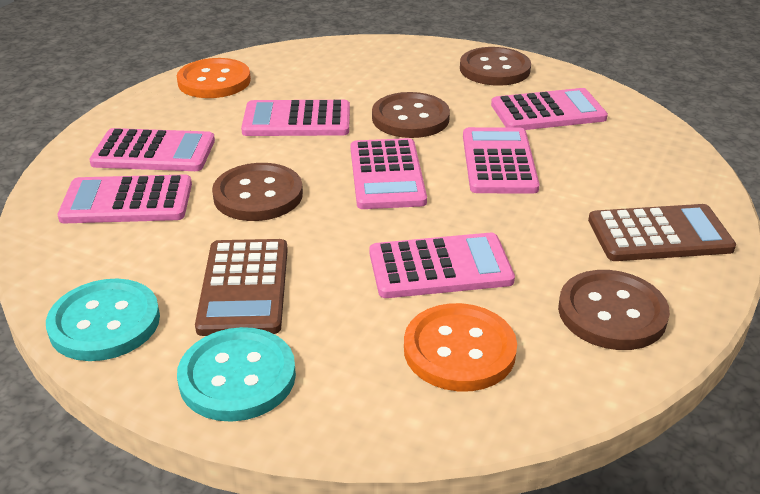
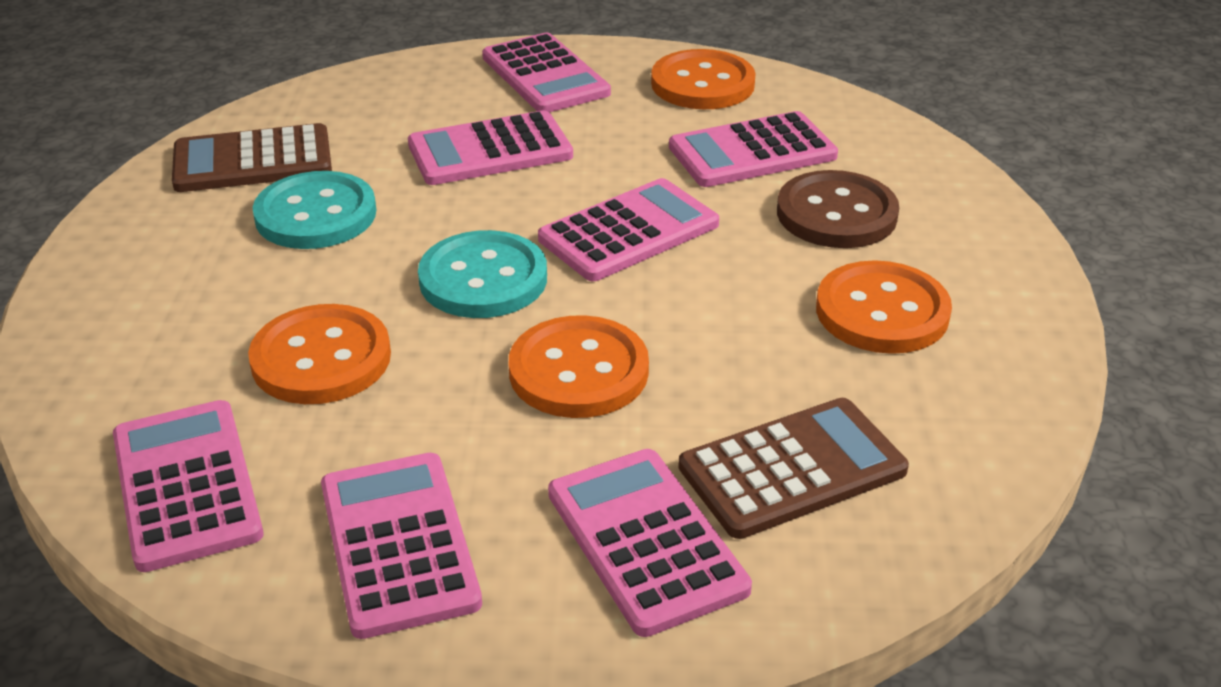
brown button: [212,163,303,221] [372,92,450,138] [460,47,531,86] [558,270,670,350] = 4 -> [777,170,899,248] = 1
orange button: [177,58,251,98] [404,303,517,391] = 2 -> [248,304,391,404] [509,315,649,418] [651,49,756,109] [816,260,952,354] = 4

